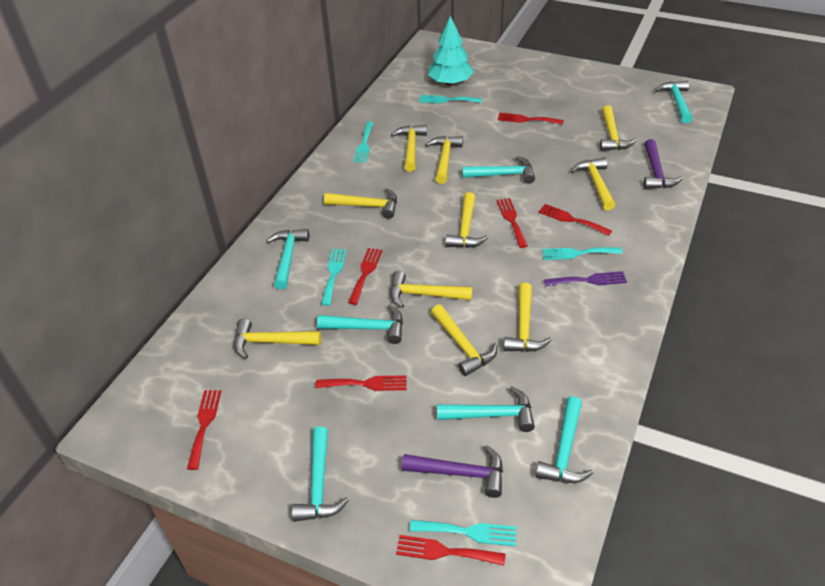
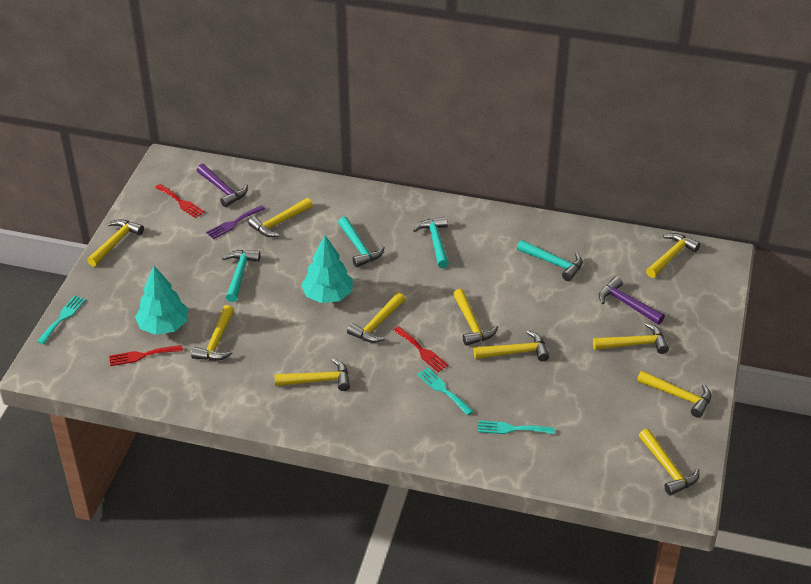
red fork: [187,390,222,470] [316,375,407,391] [348,248,382,305] [396,535,506,565] [496,198,528,248] [498,113,564,125] [539,204,612,236] = 7 -> [109,345,183,366] [155,184,205,218] [393,326,449,372] = 3
turquoise fork: [321,249,347,306] [353,122,373,163] [410,520,516,546] [419,95,482,103] [542,247,623,260] = 5 -> [37,295,86,344] [417,368,473,415] [478,421,555,434] = 3
turquoise hammer: [267,229,309,289] [292,426,349,522] [317,305,403,344] [437,386,535,432] [462,156,535,184] [535,396,593,483] [655,81,693,123] = 7 -> [222,250,261,302] [338,216,385,267] [413,217,449,268] [517,240,583,281] = 4
turquoise tree: [428,16,474,86] = 1 -> [135,266,188,335] [301,235,353,303] = 2
yellow hammer: [234,318,321,359] [324,188,397,219] [390,271,473,308] [391,125,427,172] [426,136,463,184] [431,304,497,376] [445,192,488,248] [503,283,552,352] [571,157,615,210] [600,105,637,151] = 10 -> [87,219,144,267] [191,305,234,361] [248,198,313,237] [274,358,350,391] [347,292,405,343] [453,289,498,346] [474,330,549,361] [593,323,669,354] [637,371,711,418] [639,429,699,496] [646,233,700,278] = 11

